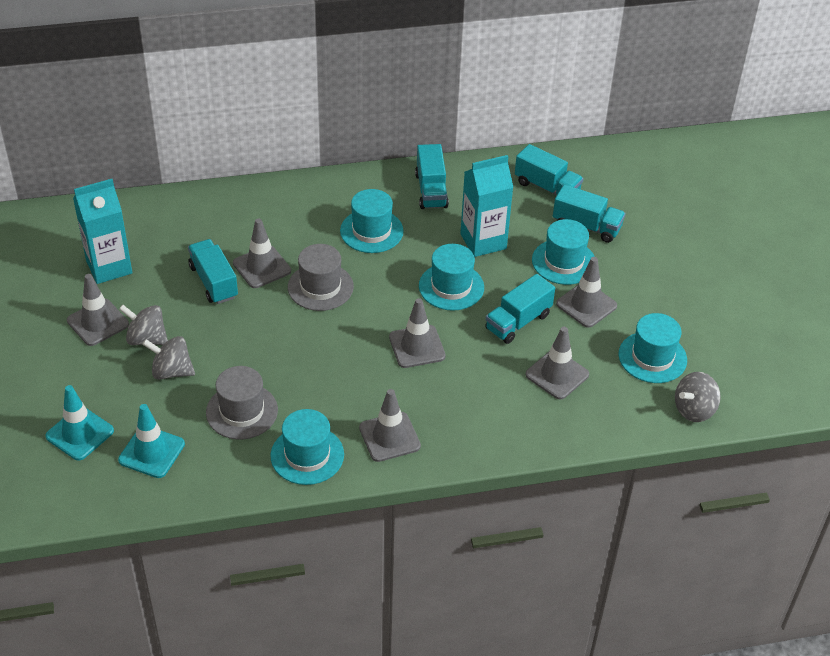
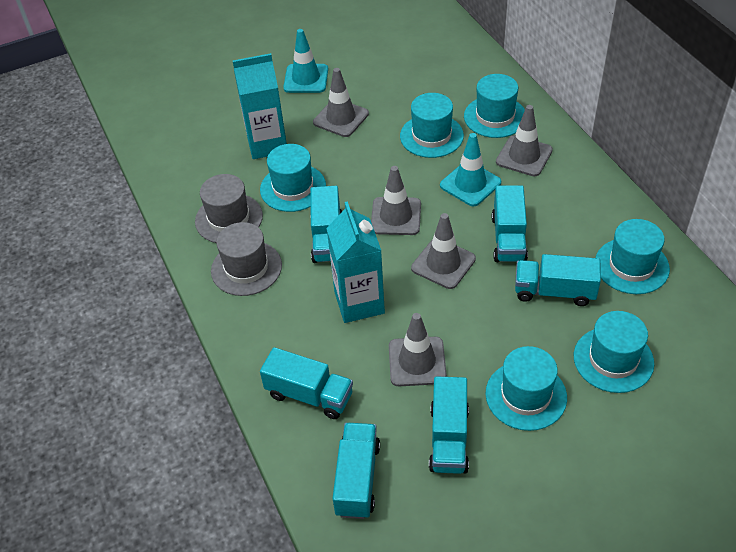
grey spinning top: [119,305,168,345] [142,336,195,380] [675,372,721,422] = 3 -> none = 0
grey traffic cone: [67,274,129,346] [233,219,291,288] [359,389,421,462] [389,298,446,368] [526,327,589,400] [556,257,617,328] = 6 -> [313,68,369,137] [371,166,421,235] [389,313,447,386] [411,213,476,289] [496,105,553,177] = 5
turquoise hat: [271,409,344,485] [340,189,404,253] [419,244,484,311] [532,219,595,285] [618,313,687,383] = 5 -> [260,144,326,212] [400,93,464,158] [464,74,525,138] [486,346,567,431] [574,311,654,393] [595,219,670,294] = 6
turquoise truck: [188,239,238,304] [415,144,449,209] [485,274,555,344] [515,144,583,195] [553,184,626,243] = 5 -> [260,347,353,419] [310,186,342,263] [332,423,380,519] [429,376,469,474] [492,185,528,262] [515,254,601,306] = 6

